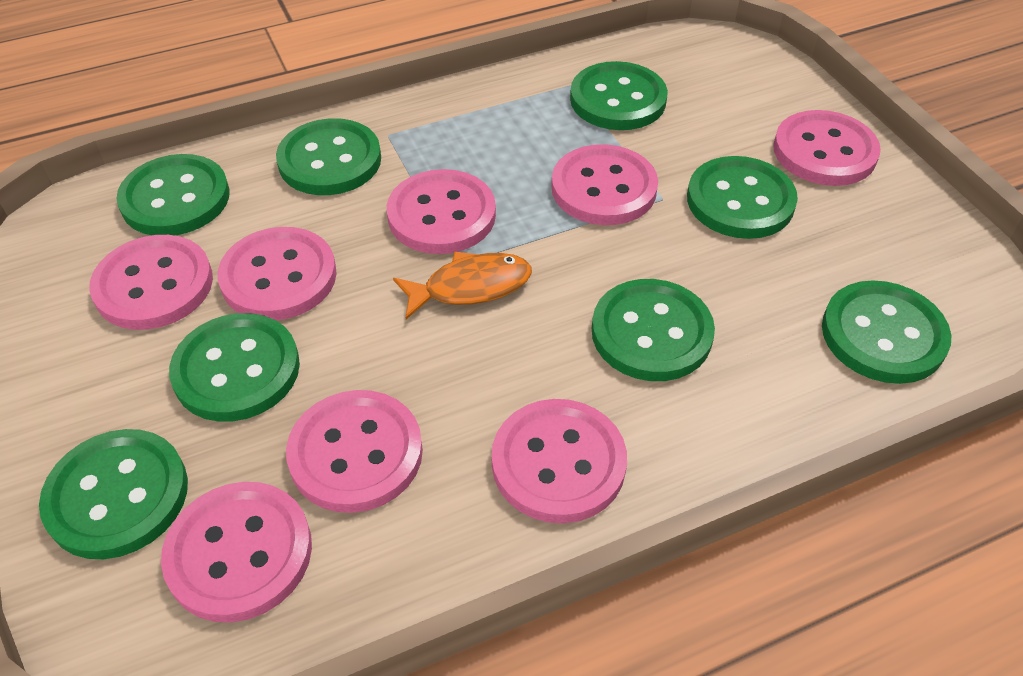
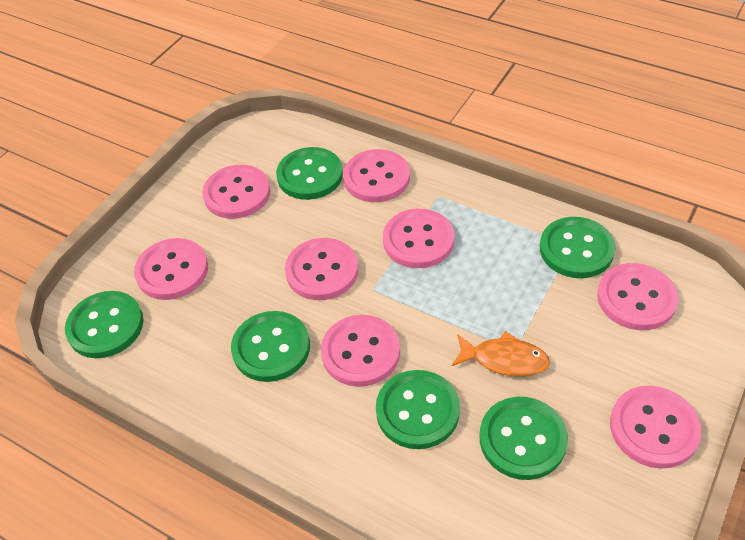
green button: [39,429,188,559] [116,154,230,235] [169,313,300,422] [276,118,381,195] [570,61,668,130] [592,279,715,381] [687,156,798,239] [822,280,951,384] = 8 -> [65,291,144,358] [231,311,310,382] [276,147,343,200] [376,370,460,449] [480,397,568,480] [540,217,615,278] = 6

